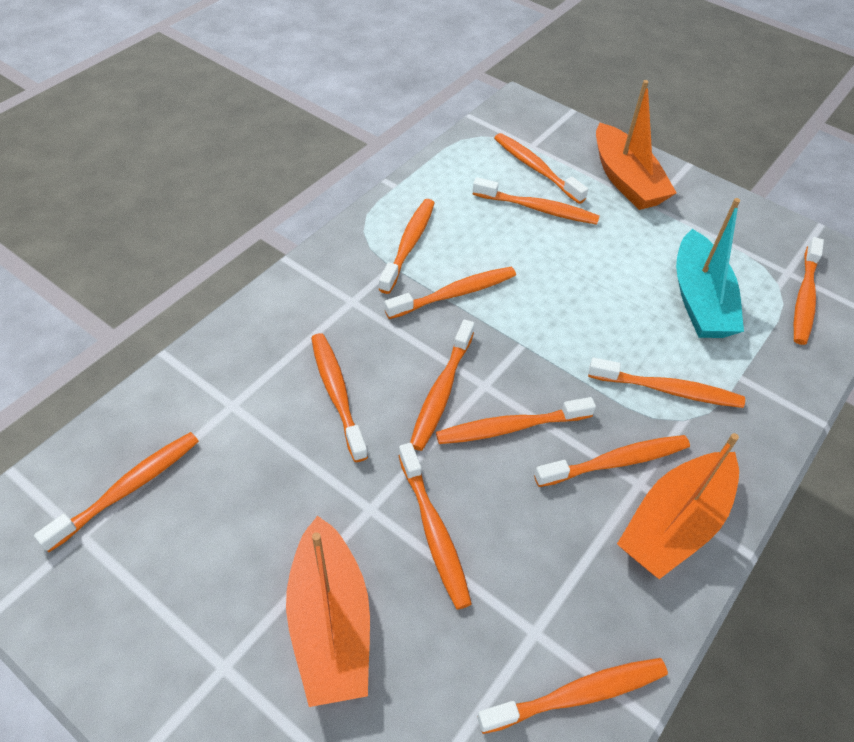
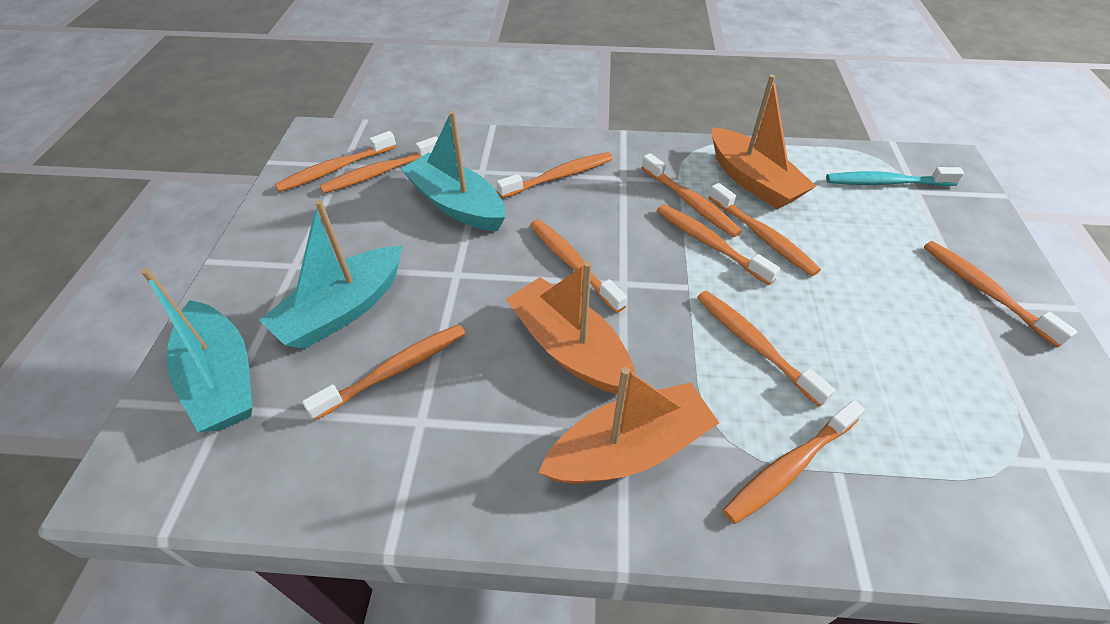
orange toothbrush: [34,432,199,552] [311,333,368,462] [379,199,435,294] [385,267,516,319] [398,443,472,610] [410,319,474,451] [436,397,596,444] [473,177,600,225] [477,658,668,734] [494,133,588,204] [534,435,690,487] [588,358,745,408] [794,237,824,345] = 13 -> [275,131,396,192] [302,324,466,421] [320,136,438,193] [497,152,613,198] [530,219,627,313] [641,153,742,237] [657,204,780,285] [697,291,835,407] [709,183,821,276] [723,400,865,524] [924,241,1077,347] = 11
turquoise boat: [676,198,744,338] = 1 -> [141,268,252,432] [259,200,402,349] [401,111,505,231] = 3
turquoise toothbrush: none = 0 -> [826,167,964,186] = 1

